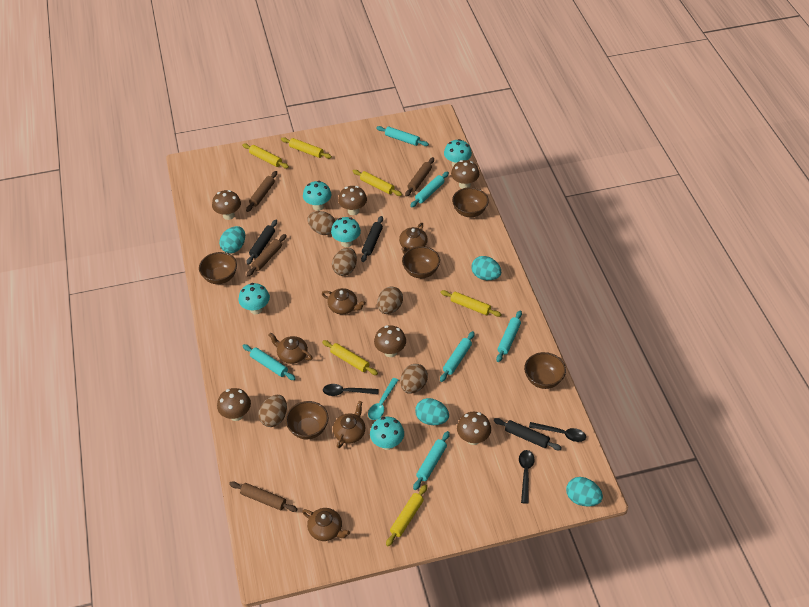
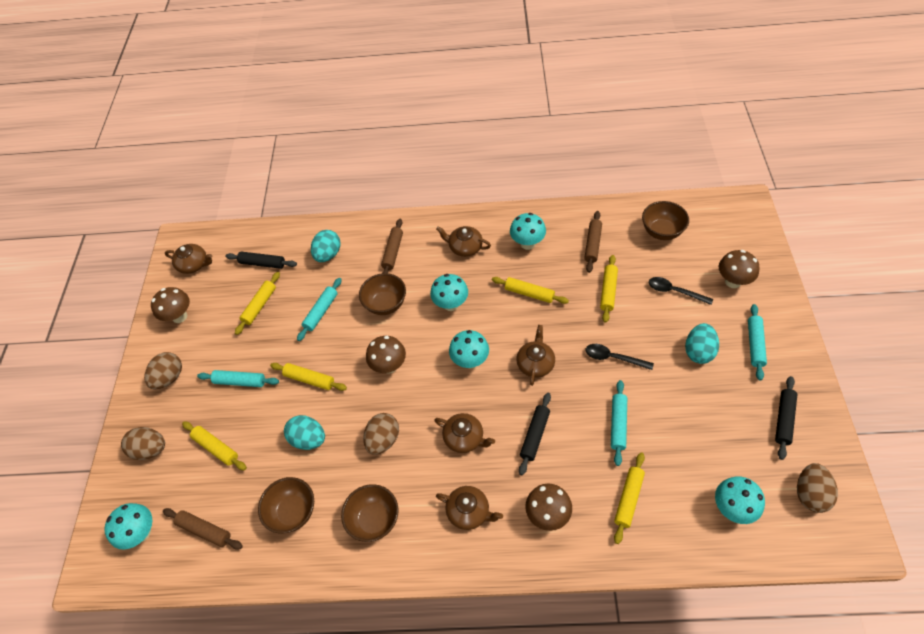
black spoon: [323,384,379,396] [519,450,535,504] [529,422,586,442] = 3 -> [586,344,654,370] [649,277,713,305] = 2
brown bowl: [199,252,237,284] [286,401,328,439] [402,246,440,278] [452,187,489,217] [524,352,566,389] = 5 -> [258,477,314,533] [341,484,399,542] [359,273,406,315] [642,201,689,240] = 4
brown egg: [258,395,287,427] [308,211,335,235] [332,248,357,276] [377,286,403,314] [400,364,428,394] = 5 -> [121,427,165,460] [144,352,182,389] [363,413,399,455] [797,463,838,513] = 4
brown mushroom: [212,190,241,220] [217,388,251,421] [338,186,367,215] [374,325,406,357] [451,160,479,189] [457,412,491,445] = 6 -> [151,287,190,323] [366,336,406,374] [525,484,572,531] [719,250,759,288] = 4
brown rolling pin: [229,481,298,512] [246,171,277,212] [247,234,287,276] [405,157,434,197] = 4 -> [163,508,243,550] [381,219,403,273] [584,211,602,273] = 3
turquoise egg: [219,226,245,253] [415,398,449,425] [471,256,501,280] [566,477,603,506] = 4 -> [284,415,325,450] [311,230,341,262] [685,323,719,364] = 3
turquoise rolling pin: [243,344,296,380] [376,126,429,146] [410,171,449,207] [413,431,450,490] [440,331,475,382] [496,310,522,362] = 6 -> [197,370,279,387] [297,278,342,341] [611,380,627,466] [748,304,767,380] = 4
turquoise spoon: [368,378,398,420] = 1 -> none = 0

